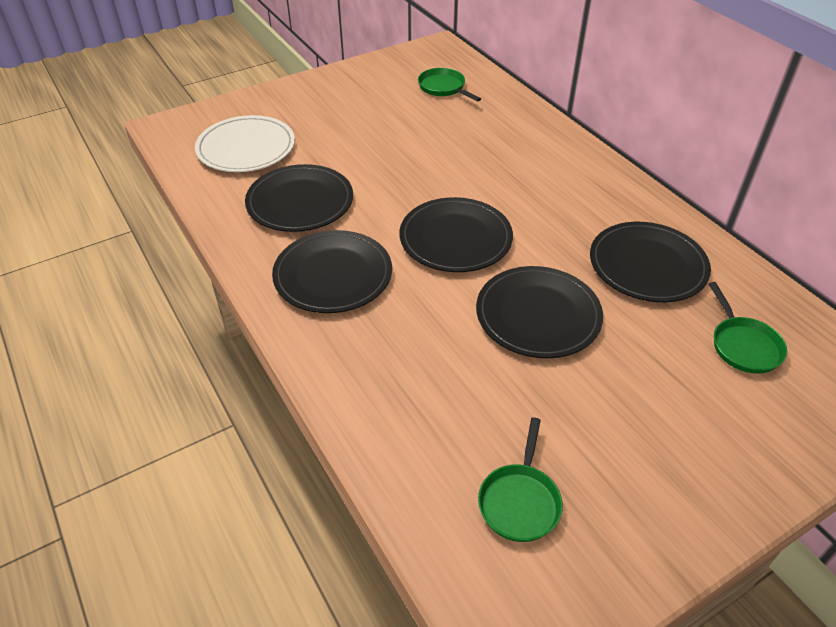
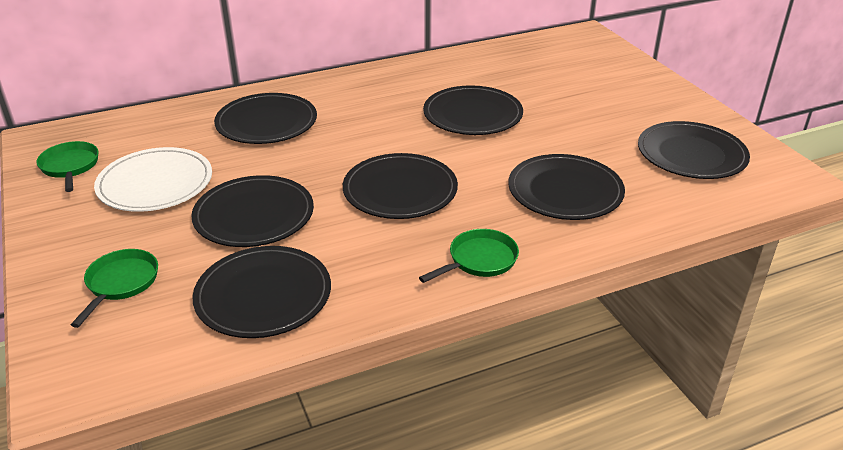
black plate: [245,164,353,232] [272,230,392,313] [399,197,513,272] [476,266,603,358] [590,222,711,302] = 5 -> [191,175,314,247] [193,246,331,338] [214,93,317,144] [343,153,458,219] [423,86,523,135] [508,154,625,220] [638,121,750,179] = 7

